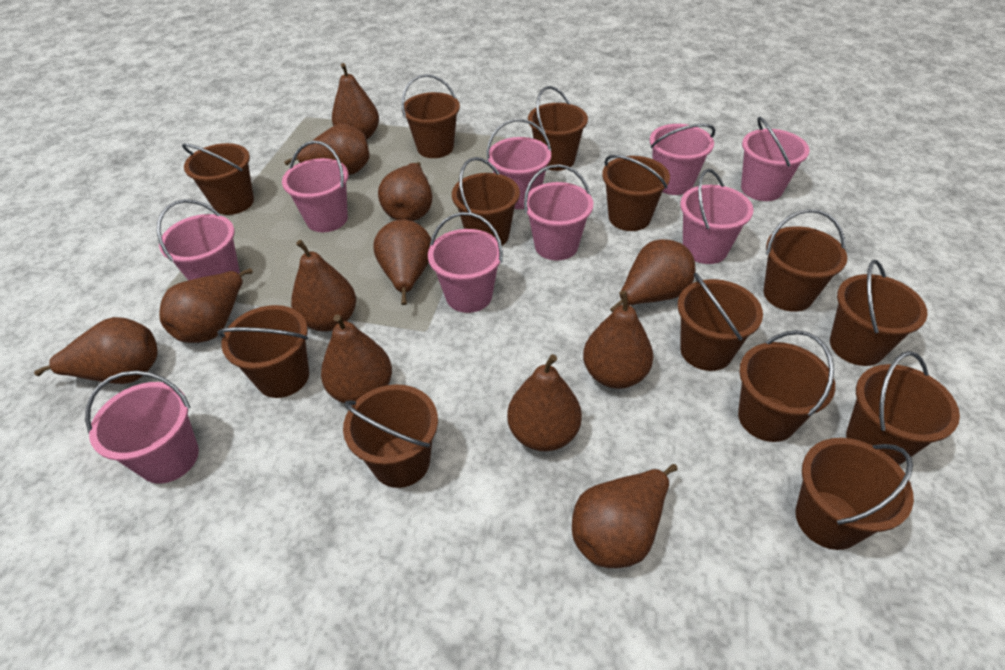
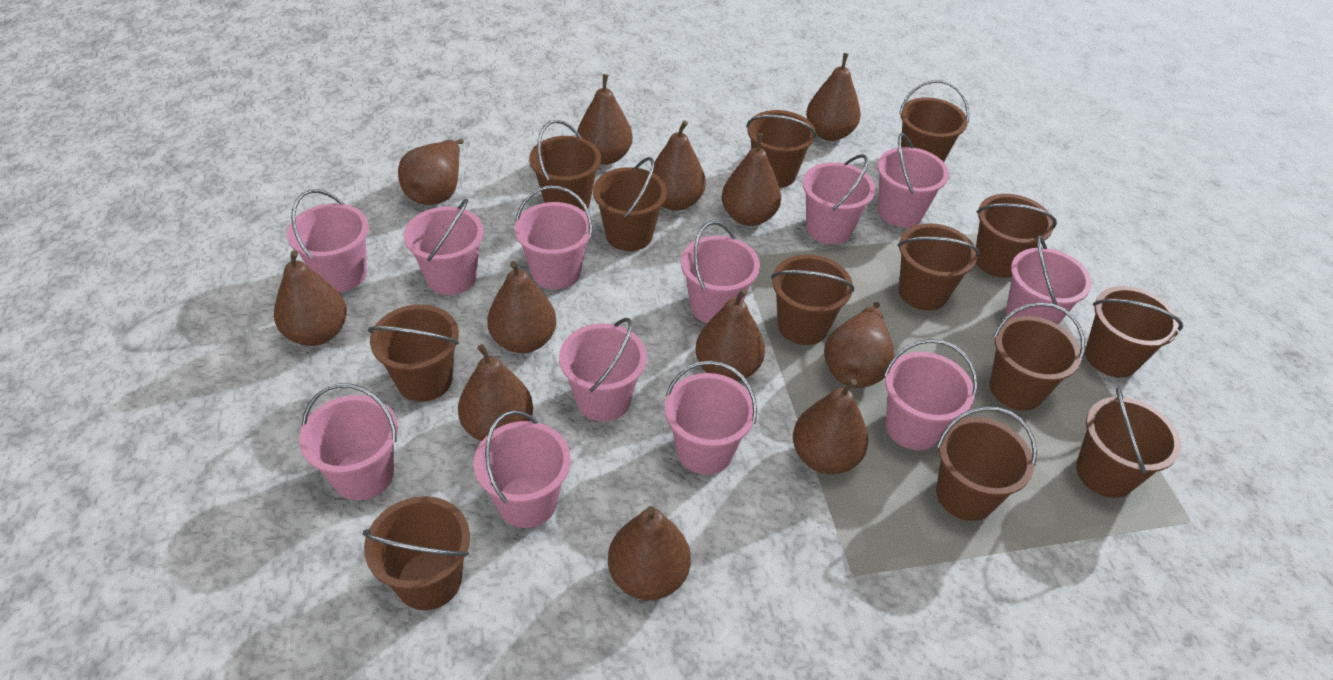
pink bucket: [85,370,199,484] [157,199,240,281] [282,141,349,232] [428,212,503,313] [487,119,551,209] [524,164,593,260] [650,124,715,195] [680,169,753,264] [741,117,810,201] = 9 -> [287,189,369,292] [299,383,398,501] [404,198,484,295] [473,410,571,528] [514,185,593,289] [559,318,647,421] [665,361,757,475] [681,221,760,323] [803,154,875,245] [877,133,949,228] [884,339,978,450] [1006,235,1092,324] = 12

